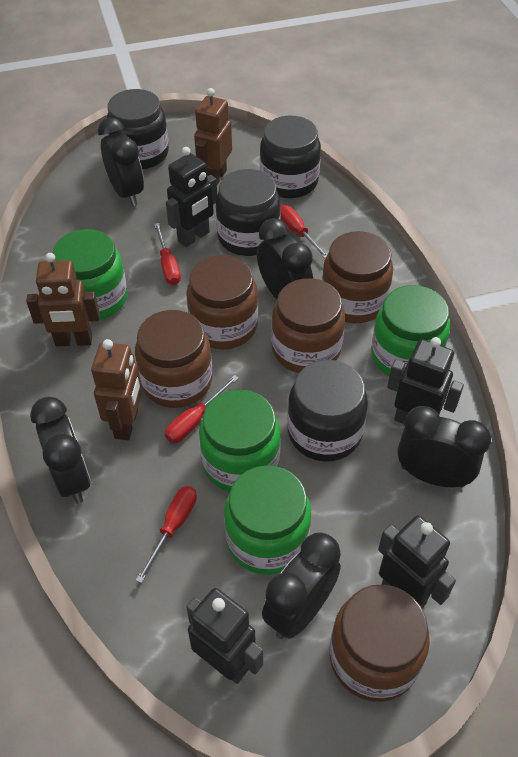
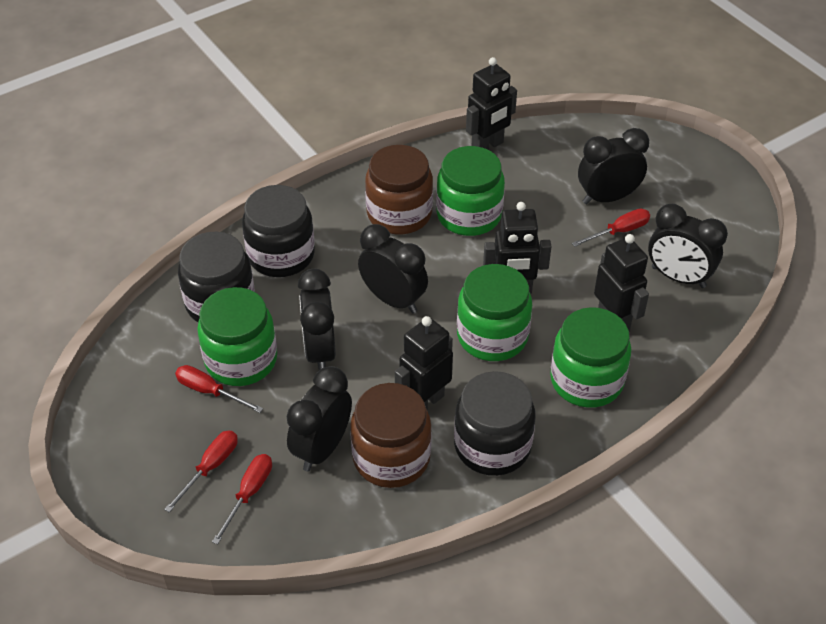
black jar: [107,89,169,169] [216,169,281,256] [260,116,321,198] [287,360,368,462] = 4 -> [178,232,255,322] [242,185,315,277] [454,371,536,476] = 3
brown jar: [135,310,212,408] [186,256,258,349] [271,278,345,373] [322,231,393,323] [330,584,430,702] = 5 -> [350,383,432,488] [365,145,433,234] = 2
brown robot: [26,253,100,346] [91,339,142,440] [194,88,232,185] = 3 -> none = 0

